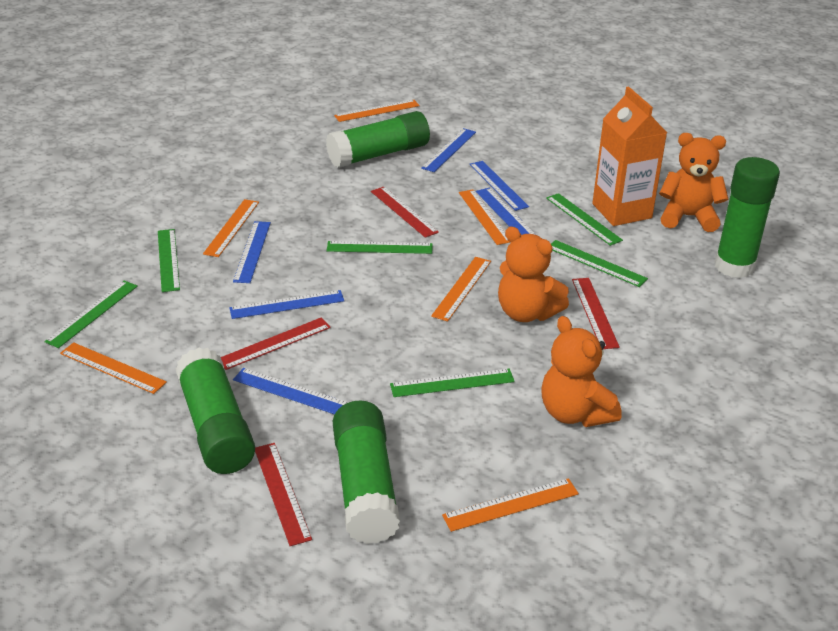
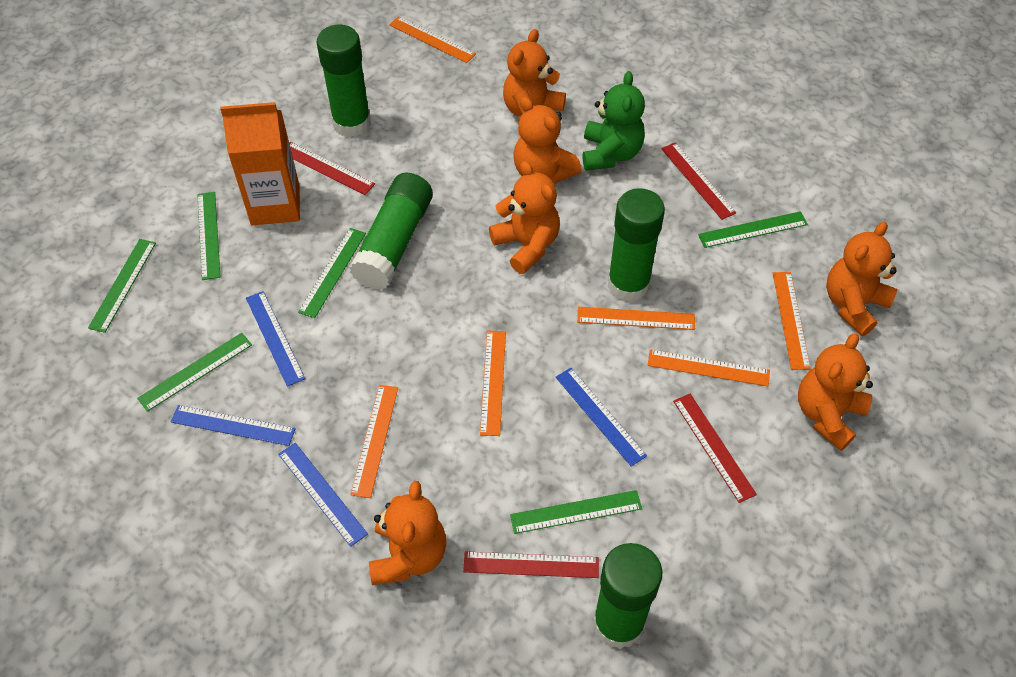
blue ruler: [229,290,344,319] [233,221,271,283] [233,368,349,415] [421,128,476,172] [470,161,529,211] [476,188,536,235] = 6 -> [171,405,296,446] [246,291,305,387] [278,443,368,547] [556,368,647,467] = 4
green teddy bear: none = 0 -> [583,71,645,171] = 1
orange teddy bear: [498,227,569,322] [541,316,622,427] [659,133,728,232] = 3 -> [369,481,446,585] [489,161,560,274] [503,29,566,121] [514,97,582,184] [798,333,873,451] [826,222,897,336] = 6

